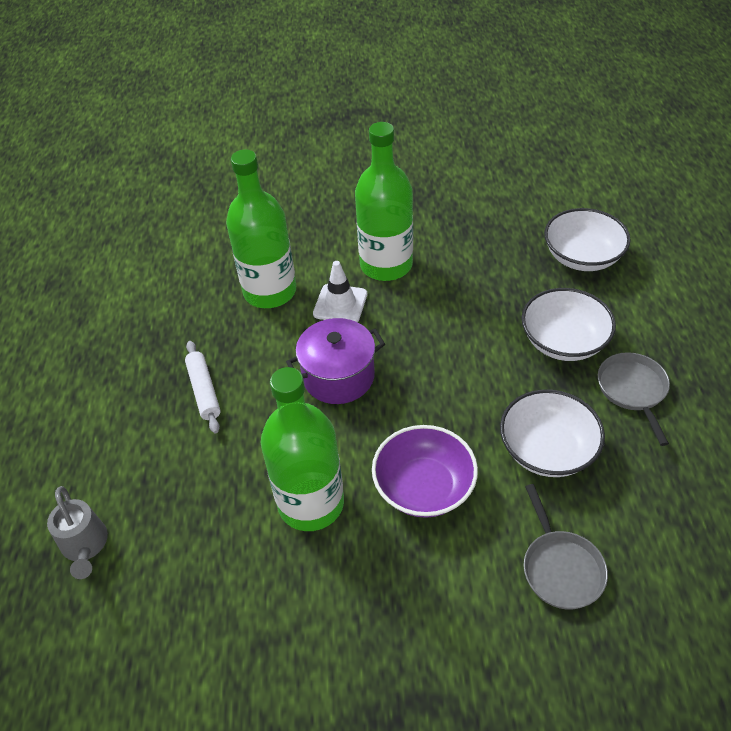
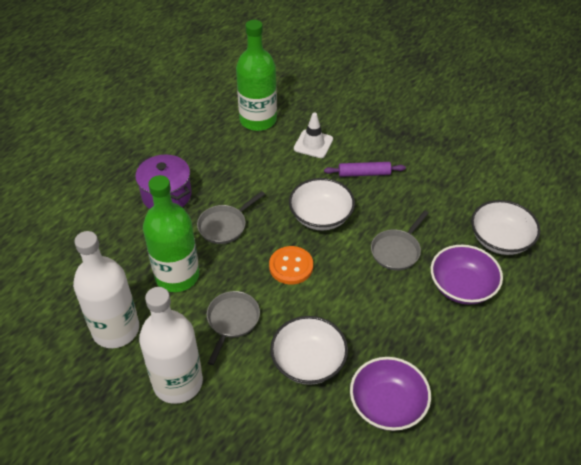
green bottle: [226,150,296,308] [261,367,344,531] [355,122,413,281] = 3 -> [143,175,199,292] [236,20,277,131] = 2
grey pan: [524,484,608,609] [598,352,670,446] = 2 -> [197,191,265,244] [207,291,260,365] [371,211,429,271] = 3
grey watering can: [47,486,108,579] = 1 -> none = 0
orange button: none = 0 -> [269,246,313,285] = 1
purple bowl: [372,425,478,518] = 1 -> [350,357,431,431] [431,245,503,305] = 2
purple rolling pin: none = 0 -> [324,162,406,177] = 1
white bottle: none = 0 -> [73,231,139,348] [139,287,203,404] = 2
white rolling pin: [185,341,221,434] = 1 -> none = 0

